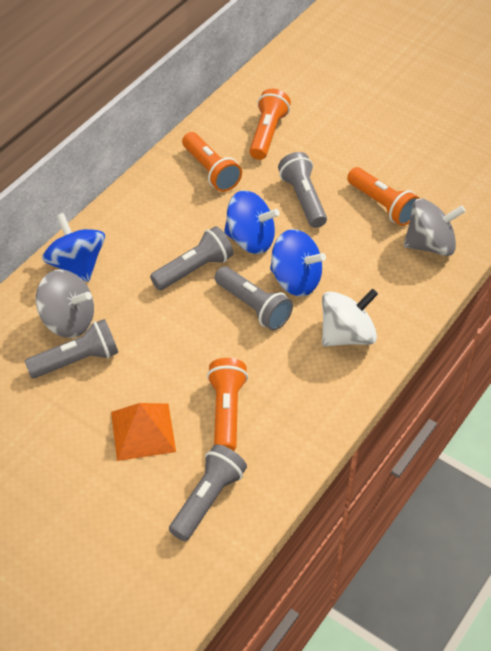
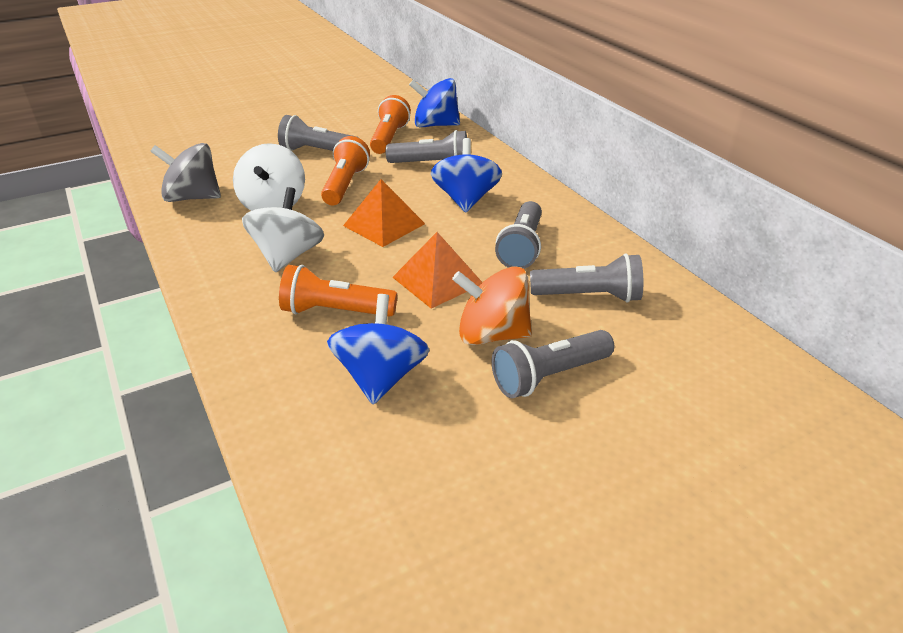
grey spinning top: [36,269,94,338] [404,198,466,256] = 2 -> [150,143,221,202] = 1
orange flashlight: [182,132,242,192] [207,358,248,451] [249,89,291,160] [347,167,420,226] = 4 -> [279,265,397,317] [321,136,370,205] [370,95,411,154] = 3
orange pyramid: [111,403,176,461] = 1 -> [343,179,425,247] [392,232,482,309] = 2
orange spinning top: none = 0 -> [452,267,532,345] = 1
white spinning top: [322,289,378,346] = 1 -> [233,143,305,211] [242,187,324,272] = 2

